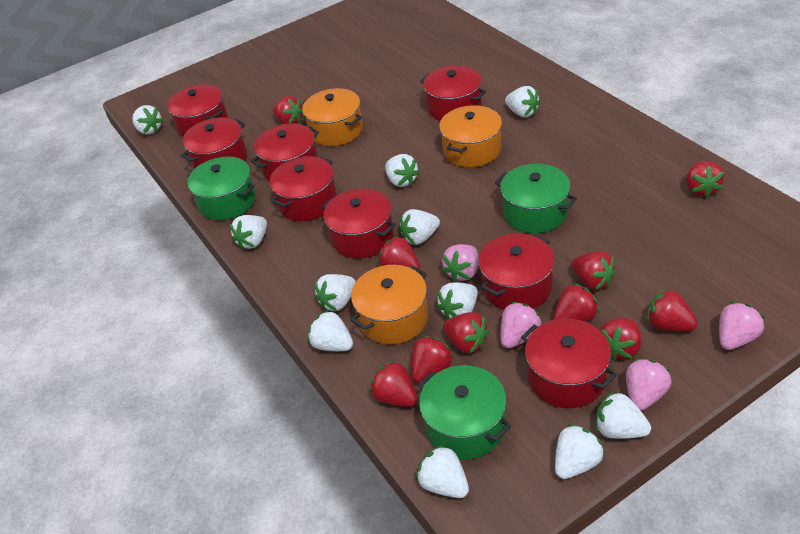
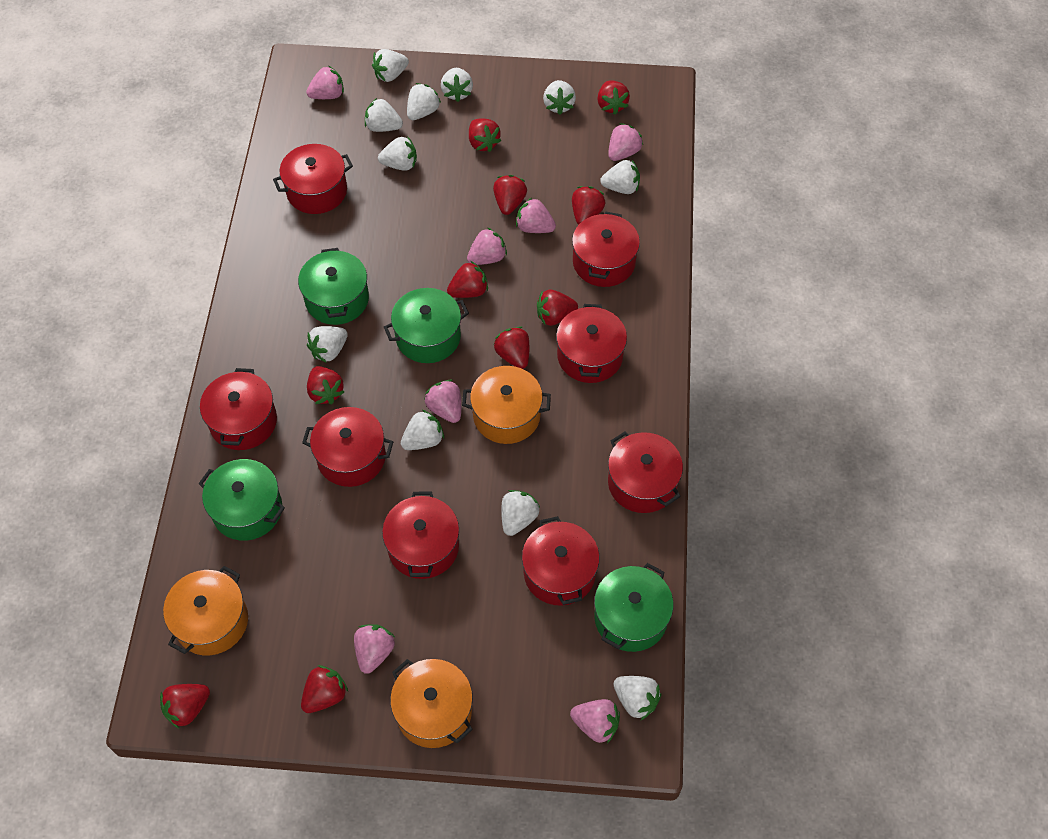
green pot: [187,156,256,220] [418,365,511,460] [495,164,577,233] = 3 -> [199,459,285,541] [298,248,369,325] [384,288,469,363] [594,563,673,652] = 4
pink strawberry: [442,244,479,282] [501,302,542,348] [626,359,672,411] [719,302,765,350] = 4 -> [306,65,344,99] [354,624,395,674] [424,380,461,423] [467,228,507,265] [516,198,556,233] [570,699,620,744] [608,123,643,161] = 7

